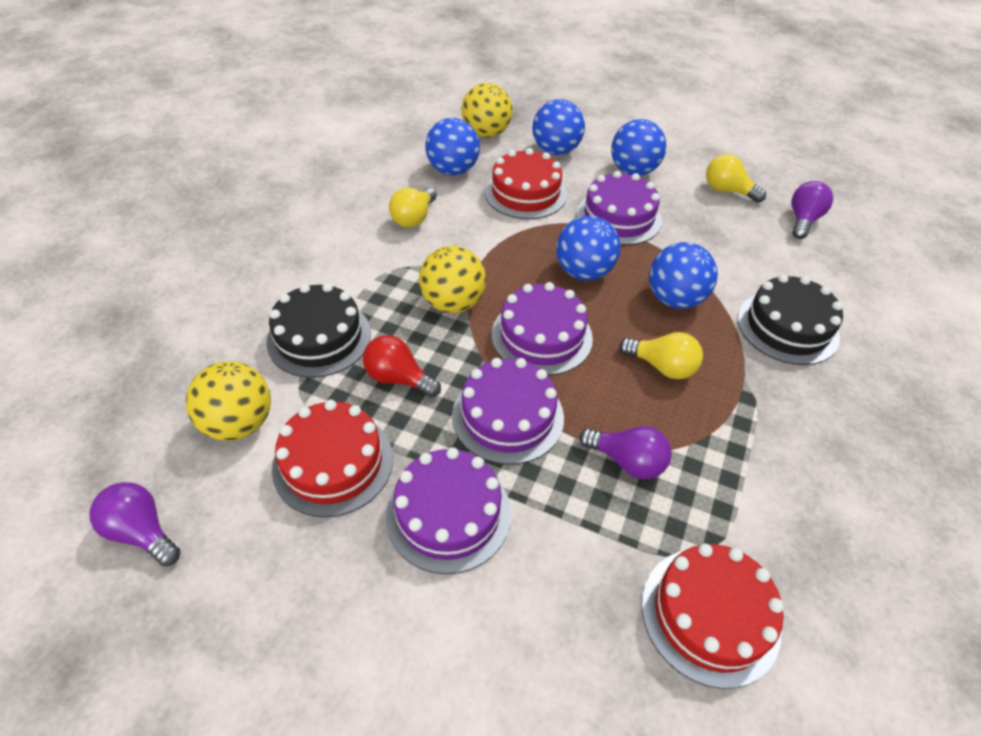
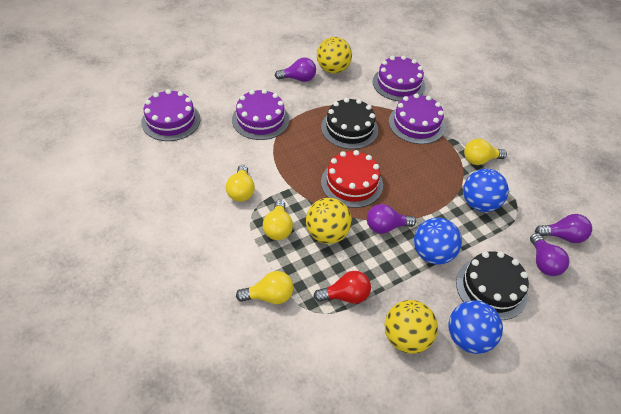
blue ball: [425,118,480,175] [532,99,585,155] [556,216,621,280] [611,119,666,176] [649,242,718,309] = 5 -> [414,218,462,264] [449,300,503,354] [463,169,509,212] = 3
purple light bulb: [90,482,180,566] [579,426,672,480] [792,181,833,239] = 3 -> [275,57,316,82] [367,204,416,234] [530,233,569,276] [535,214,592,243] = 4
red cake: [272,400,393,517] [485,148,567,219] [642,543,784,689] = 3 -> [321,150,383,208] = 1
yellow light bulb: [389,187,437,228] [619,332,703,379] [706,154,766,203] = 3 -> [226,165,255,202] [236,271,294,304] [263,200,293,240] [464,139,507,165] = 4

